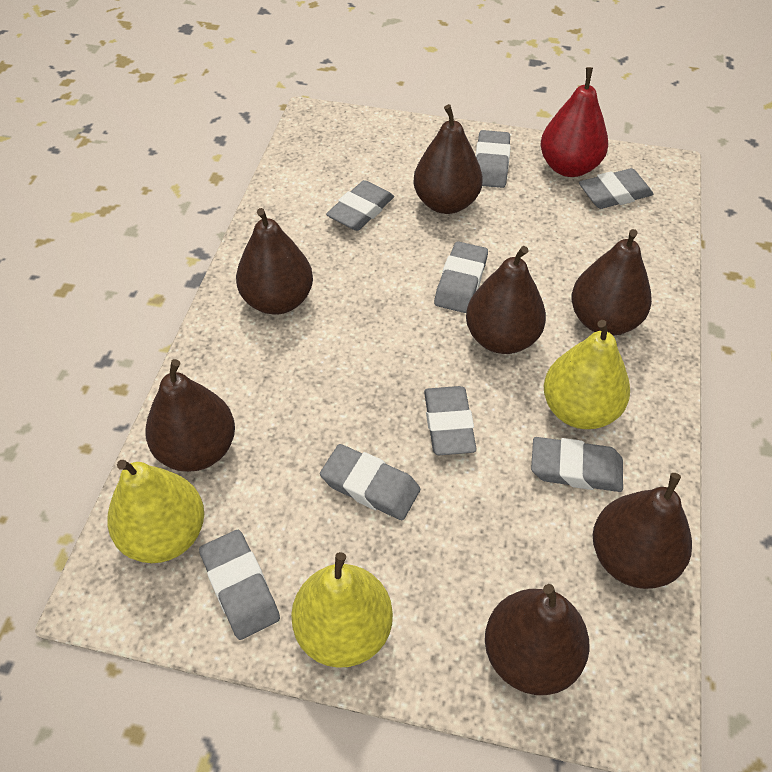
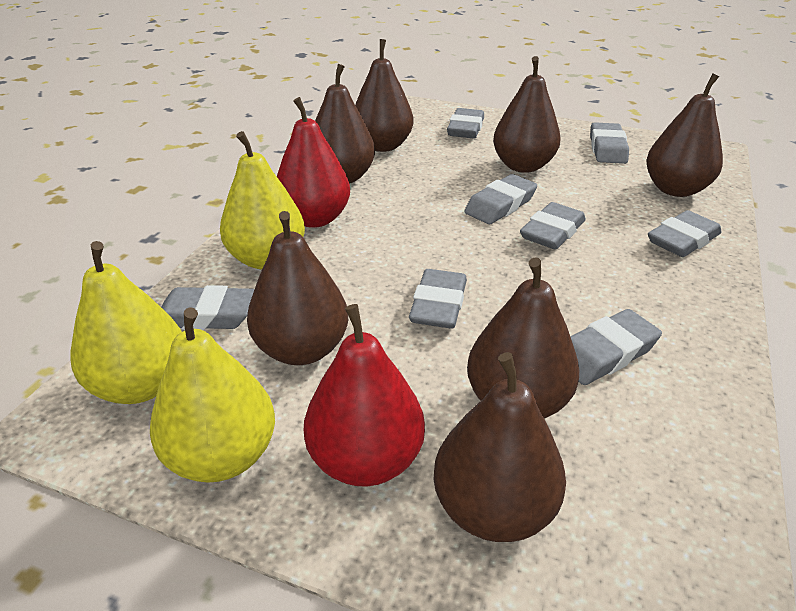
red pear: [540,67,608,177] = 1 -> [277,97,350,228] [304,304,425,486] = 2

